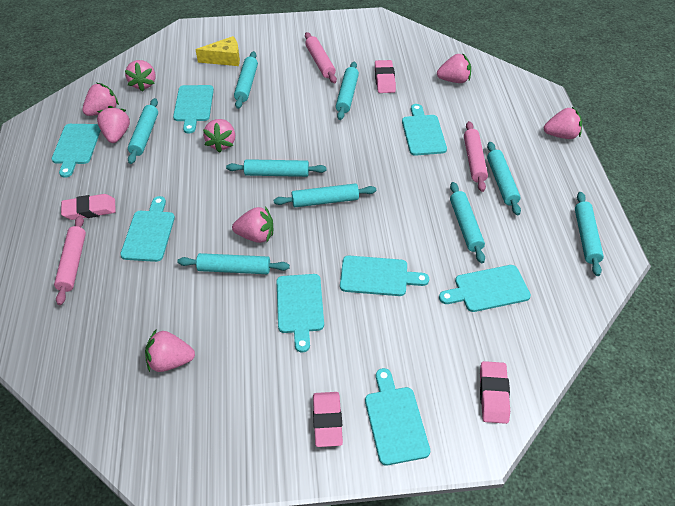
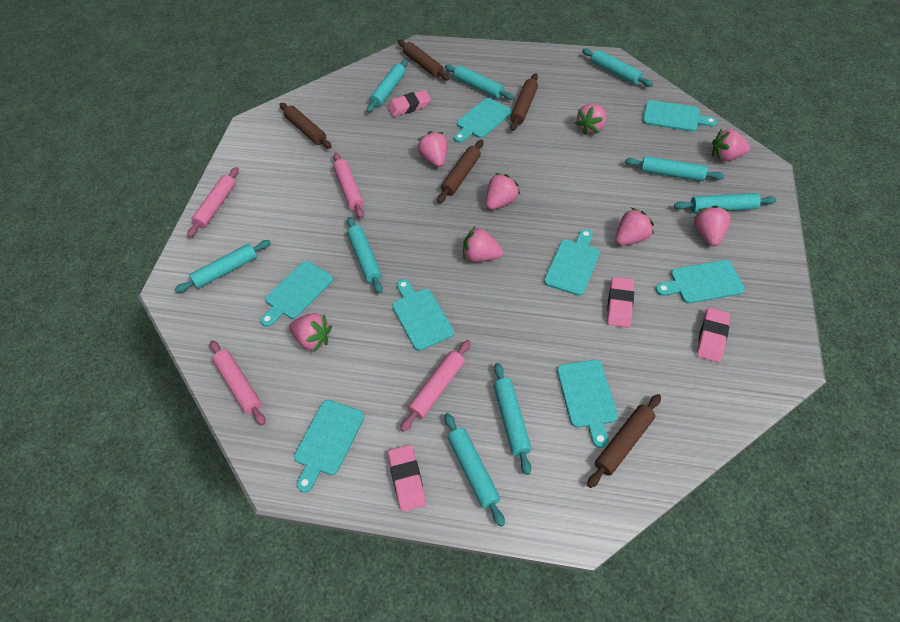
brown rolling pin: none = 0 -> [280,103,332,149] [398,40,449,81] [437,140,483,203] [510,73,538,131] [587,394,661,488] = 5
pink rolling pin: [54,216,86,305] [305,32,337,83] [464,121,488,192] = 3 -> [187,167,239,238] [210,341,266,426] [333,152,364,219] [400,340,471,432] = 4
yellow cheese: [195,36,240,66] = 1 -> none = 0

